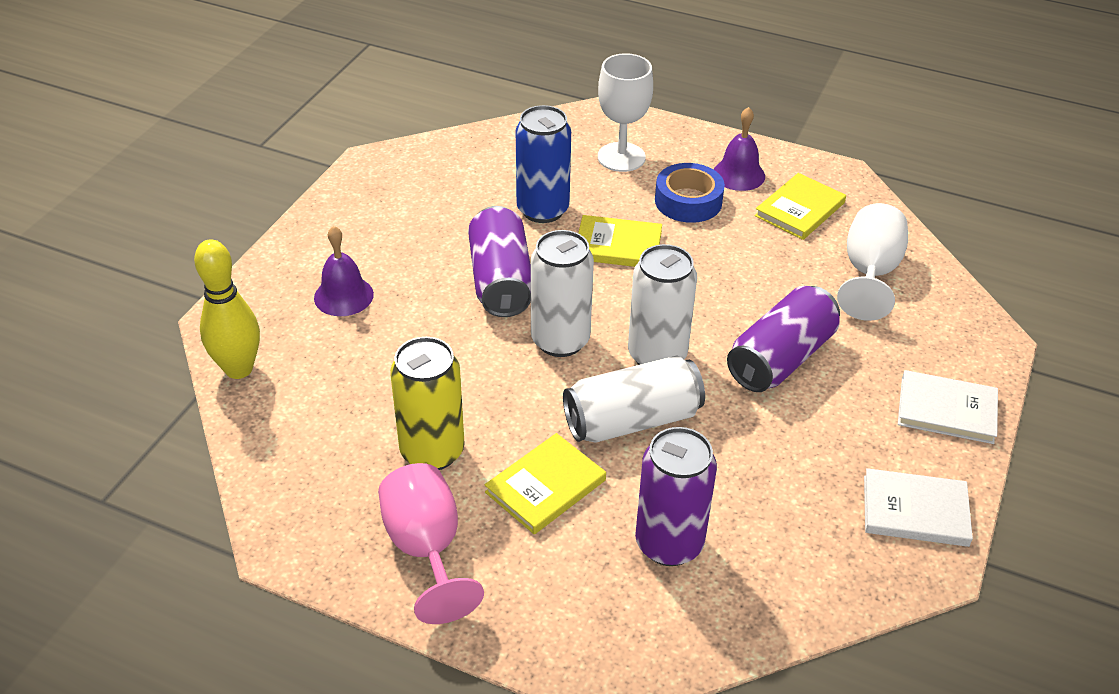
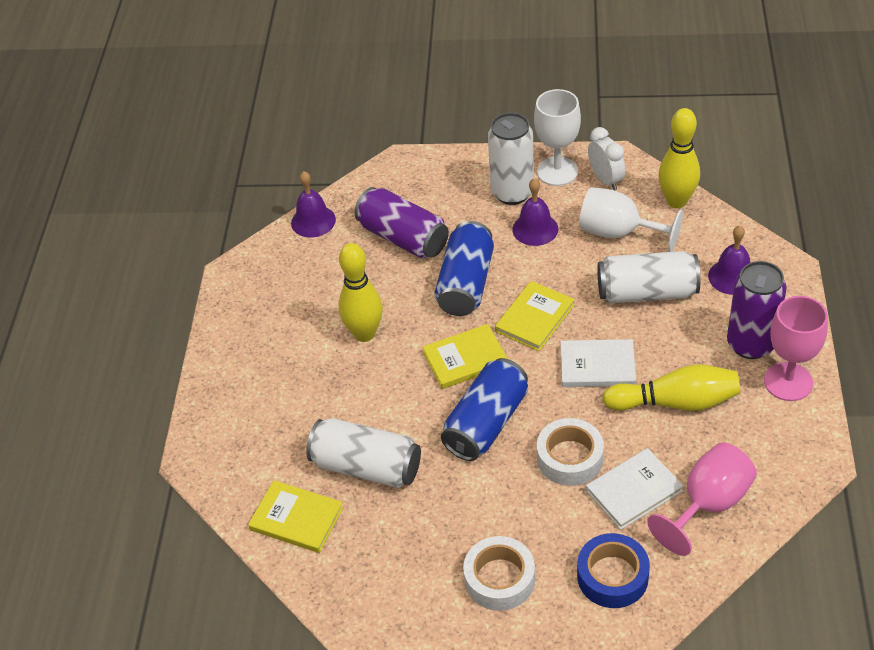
blue can: [516,105,571,223] = 1 -> [434,221,494,316] [441,358,528,461] = 2
pink goblet: [378,463,484,624] = 1 -> [647,443,757,556] [764,296,828,401] = 2
purple bell: [314,226,374,316] [713,107,765,191] = 2 -> [291,171,336,237] [512,178,558,246] [708,225,750,295] = 3
purple can: [468,206,531,317] [635,427,717,566] [727,286,840,392] = 3 -> [354,187,449,259] [727,261,787,359] = 2
white clock: none = 0 -> [588,127,625,191] = 1
white tape: none = 0 -> [463,536,535,611] [537,418,604,486] = 2
yellow bowling pin: [194,239,260,379] = 1 -> [338,243,383,342] [602,364,740,411] [658,108,700,208] = 3
yellow can: [390,337,465,470] = 1 -> none = 0

